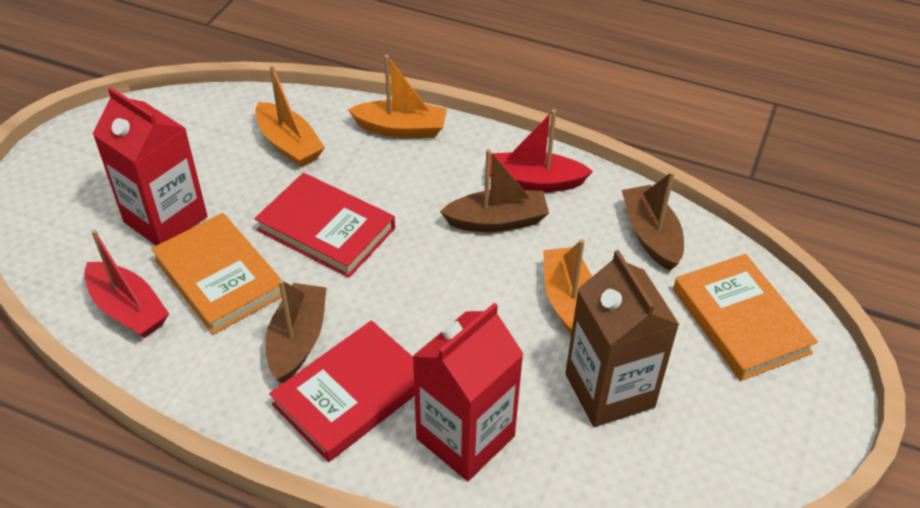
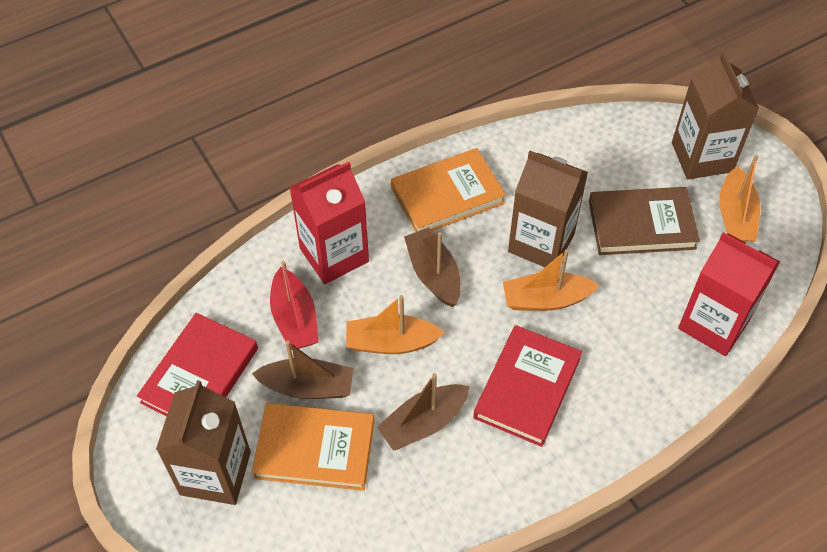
brown book: none = 0 -> [589,187,700,255] = 1
brown carton: [565,250,680,427] = 1 -> [156,380,251,505] [508,151,588,267] [672,52,759,179] = 3
red boat: [84,229,169,338] [490,109,593,192] = 2 -> [270,261,318,350] = 1

